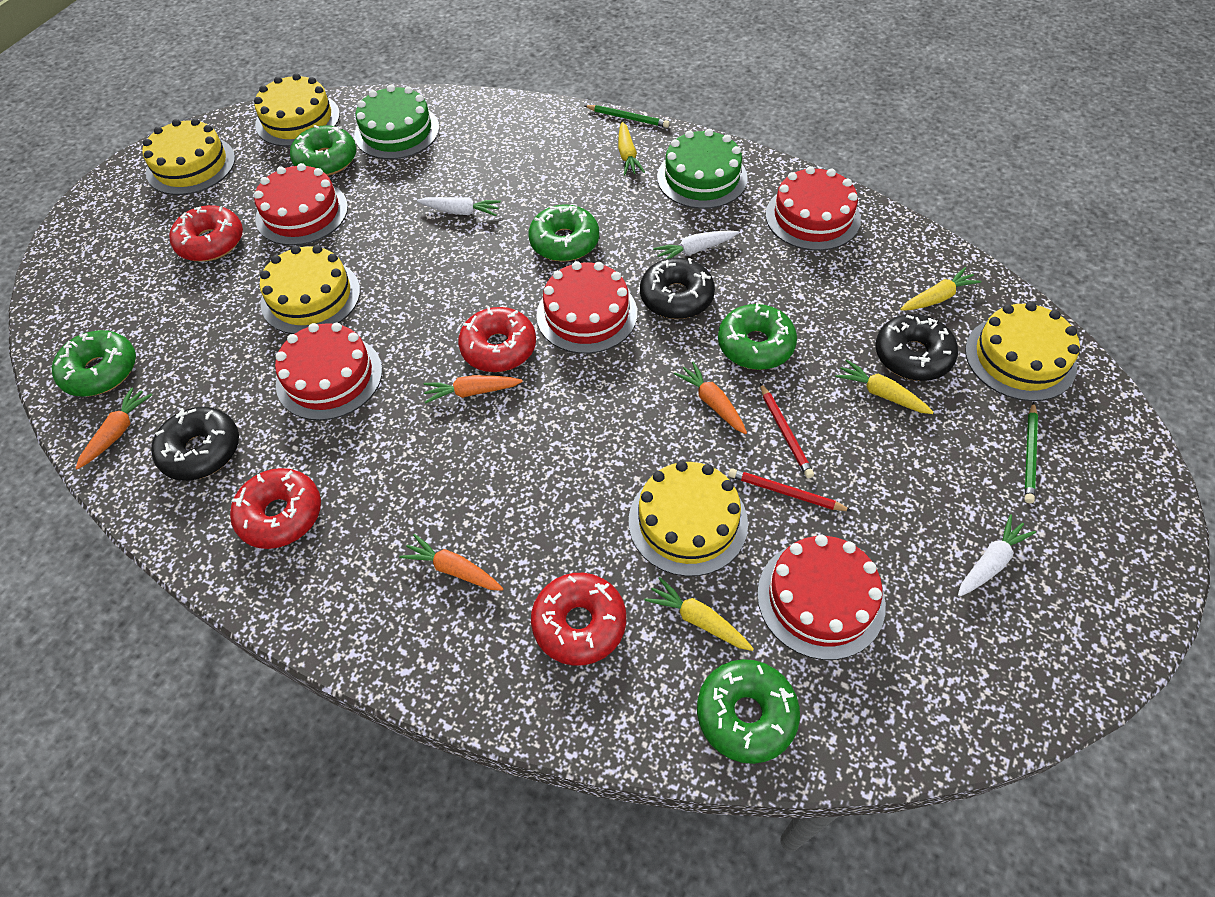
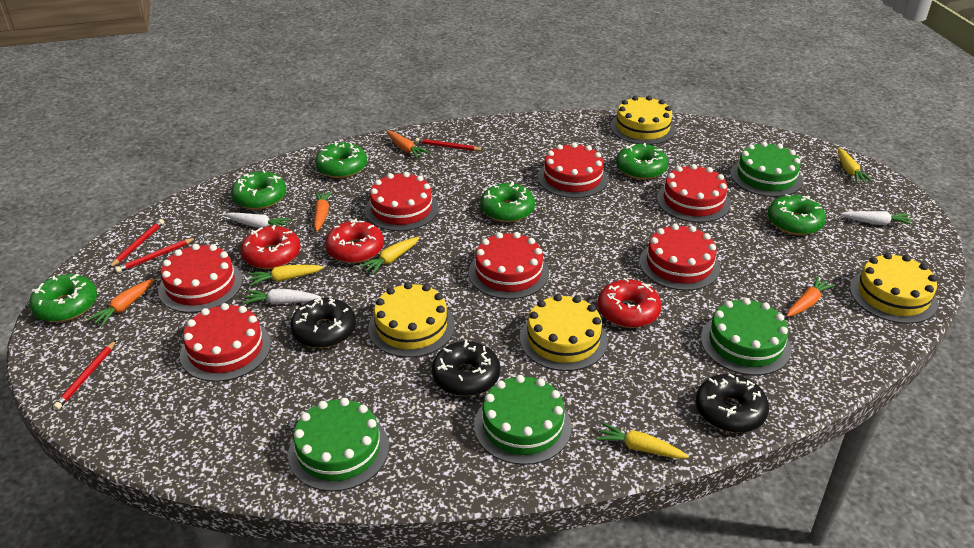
green cake: [354,85,440,159] [657,129,748,209] = 2 -> [288,398,389,492] [474,375,572,465] [701,298,791,375] [731,141,803,197] = 4
green donut: [52,330,136,396] [290,125,356,176] [529,204,599,262] [697,659,800,764] [718,302,797,370] = 5 -> [29,273,97,322] [231,170,286,210] [315,142,367,178] [480,182,535,222] [616,143,668,180] [767,194,826,235] = 6
green pencil: [584,105,669,128] [1025,402,1038,503] = 2 -> none = 0
red cake: [254,163,348,246] [275,323,382,421] [536,261,637,354] [757,535,886,660] [766,166,861,251] = 5 -> [158,244,243,313] [180,303,271,382] [365,172,439,231] [469,232,549,299] [538,142,608,198] [640,224,720,291] [657,164,731,223] = 7
red donut: [169,205,243,262] [230,468,321,549] [458,307,536,372] [531,573,626,666] = 4 -> [241,225,300,269] [325,219,384,263] [598,278,662,328] = 3
red pencil: [728,468,852,511] [760,383,814,478] = 2 -> [53,340,116,410] [109,219,164,268] [115,238,196,273] [415,138,484,151] = 4
yellow cake: [142,118,235,195] [254,73,340,147] [260,245,360,334] [629,461,748,576] [965,302,1080,401] = 5 -> [368,282,455,358] [520,294,608,371] [611,96,676,145] [850,253,938,324] = 4

